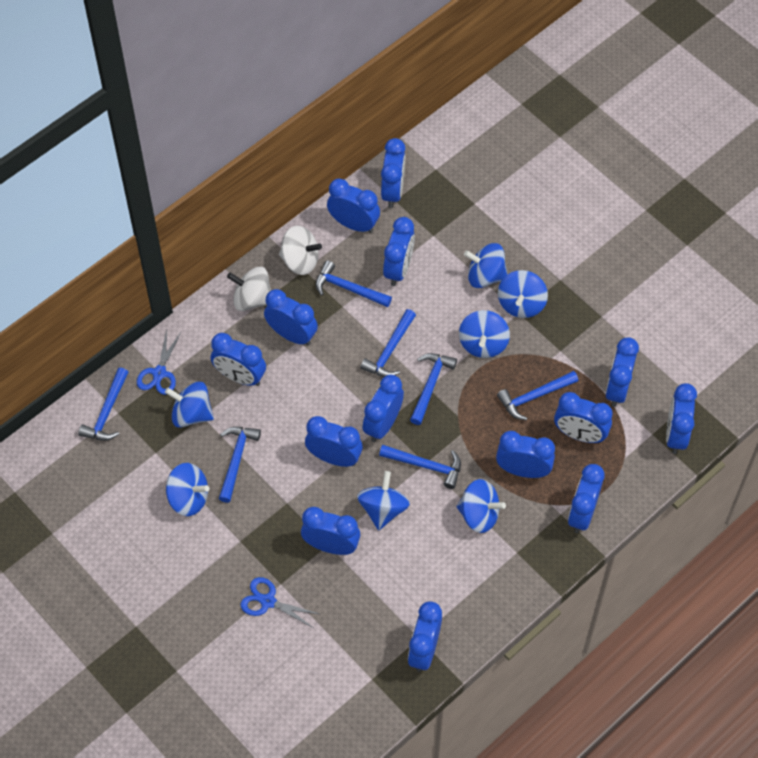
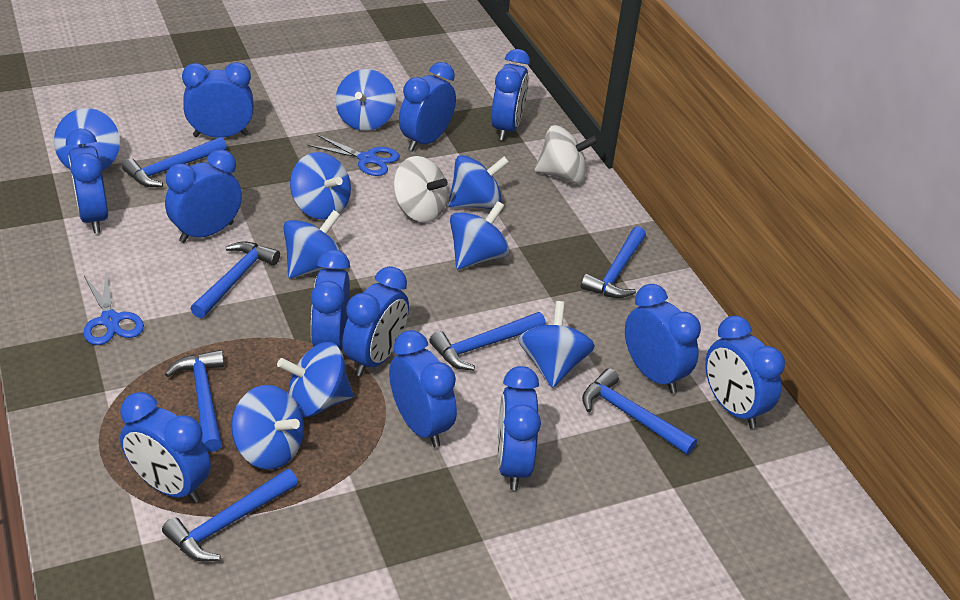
blue clock: [211,333,266,386] [264,289,318,345] [301,507,360,555] [305,416,363,467] [327,179,380,233] [363,375,404,442] [381,138,406,208] [383,217,415,286] [408,601,442,672] [496,431,555,478] [554,392,613,443] [568,464,605,533] [605,337,639,407] [666,383,697,454] = 14 -> [66,128,108,233] [120,392,211,503] [165,150,242,243] [182,62,254,138] [311,250,350,351] [342,266,409,376] [389,330,457,447] [399,62,456,151] [491,49,530,141] [497,366,541,490] [625,284,701,394] [705,316,785,429] = 12
blue spinning top: [165,382,214,428] [166,463,209,516] [357,471,410,530] [456,479,506,533] [459,310,510,358] [464,243,508,288] [498,270,548,318] = 7 -> [54,108,120,171] [231,385,304,470] [277,342,353,417] [283,210,340,278] [290,152,351,220] [335,69,396,131] [448,155,509,209] [450,201,510,269] [518,301,595,388] = 9

